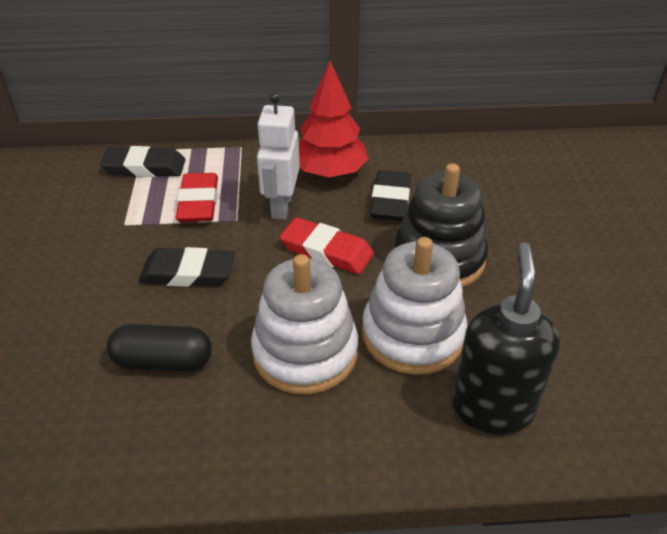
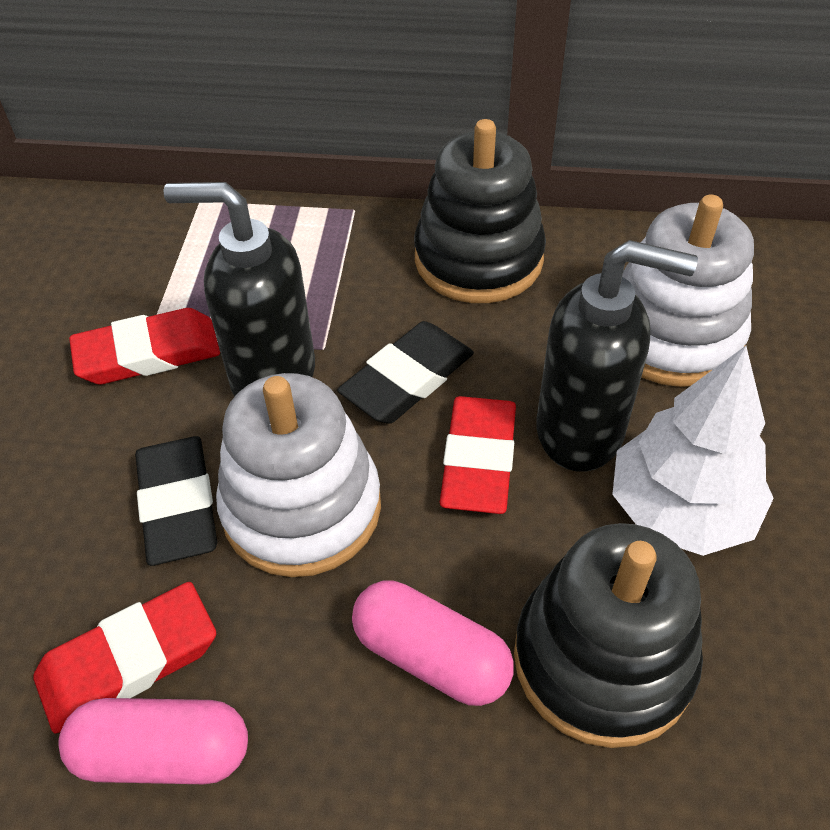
black capsule: [107,324,212,371] = 1 -> none = 0
black eraser: [100,146,185,177] [138,247,235,287] [370,170,411,221] = 3 -> [135,436,217,566] [337,321,474,424] = 2
black soap dispenser: [452,242,560,435] = 1 -> [163,182,315,397] [536,240,698,472] = 2
black stacking toy: [395,163,488,288] = 1 -> [414,119,546,303] [514,523,703,748] = 2
pink capsule: none = 0 -> [58,698,248,784] [352,581,514,706] = 2
red eraser: [176,173,218,222] [280,217,374,274] = 2 -> [33,582,216,734] [69,308,220,384] [440,396,516,514] = 3
red tree: [299,61,369,178] = 1 -> none = 0
white robot: [257,92,300,220] = 1 -> none = 0
white tree: none = 0 -> [612,346,774,556] = 1

